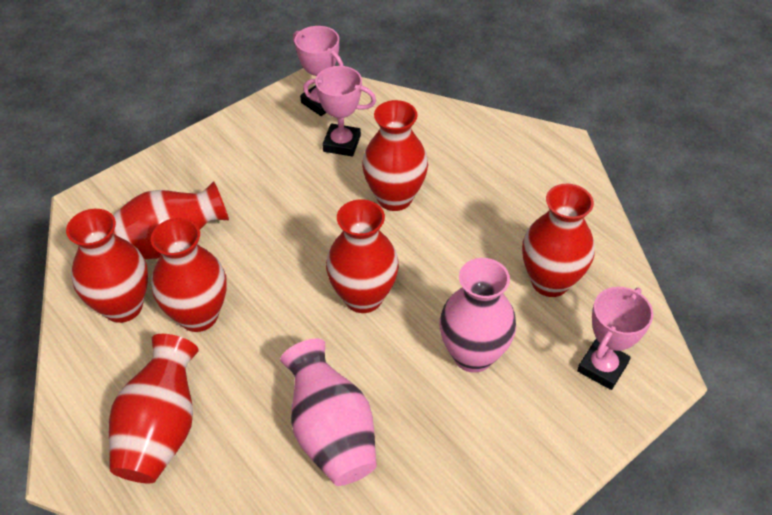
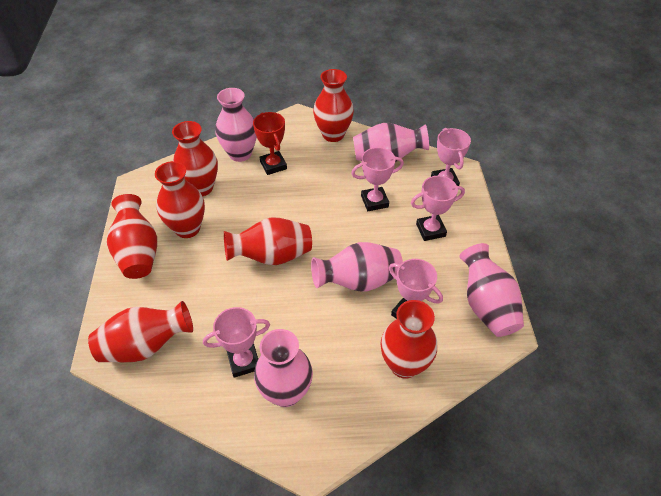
pink trophy: [293,26,344,116] [303,66,376,157] [577,287,653,390] = 3 -> [203,307,270,378] [351,147,404,211] [389,259,443,319] [411,176,465,241] [431,128,471,186] = 5
pink vase: [280,338,377,486] [439,258,516,373] = 2 -> [215,88,257,162] [254,329,313,407] [311,242,403,292] [353,123,429,162] [459,243,524,337] = 5
red trophy: none = 0 -> [253,112,287,175] = 1

